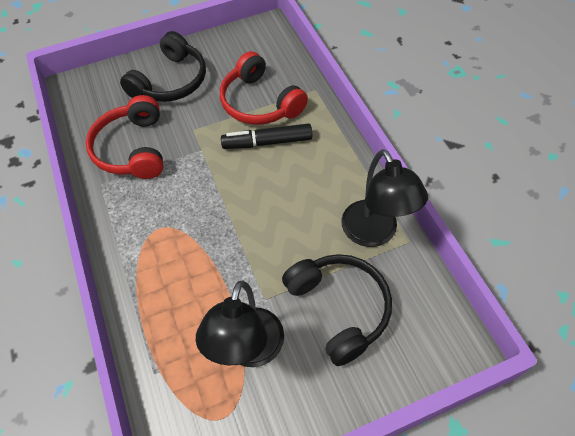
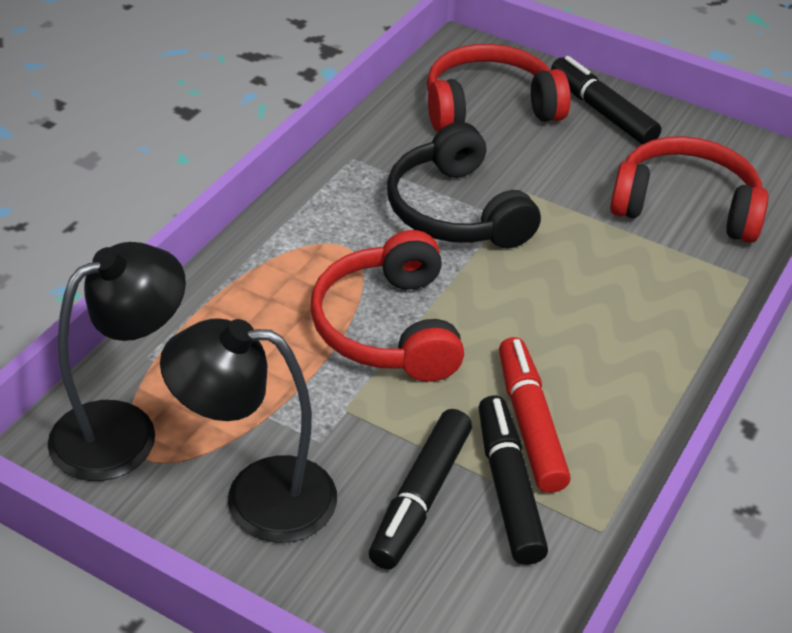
black headphones: [120,31,206,102] [282,254,392,366] = 2 -> [387,122,541,249] = 1
black marker: [221,123,312,149] = 1 -> [369,409,472,569] [478,395,548,565] [551,56,661,145] = 3
red headphones: [86,95,163,179] [220,51,308,125] = 2 -> [311,230,464,382] [427,44,571,132] [610,136,768,243] = 3
red marker: none = 0 -> [499,337,571,493] = 1

